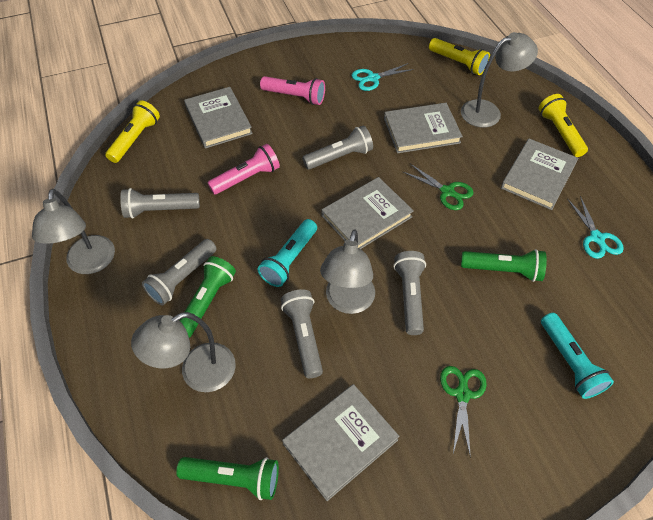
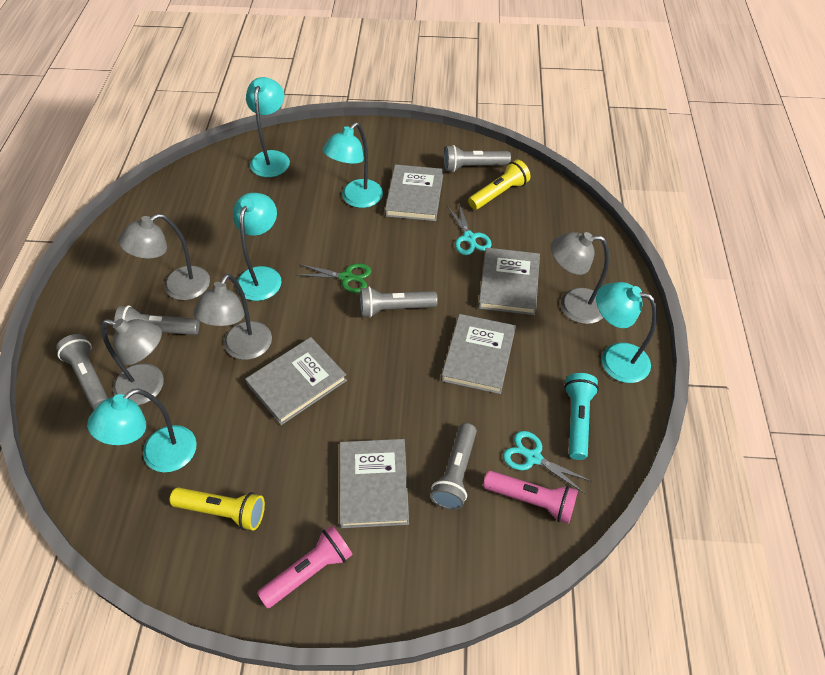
green flashlight: [176,457,279,500] [179,256,236,338] [461,249,547,282] = 3 -> none = 0
green scissors: [403,164,473,210] [440,366,487,458] = 2 -> [297,263,371,293] = 1
turquoise flashlight: [258,219,317,287] [541,313,614,399] = 2 -> [564,373,599,460] = 1
turquoise lamp: none = 0 -> [87,389,197,472] [233,193,282,301] [246,77,290,177] [323,122,383,208] [596,282,657,383] = 5
yellow flashlight: [105,101,160,163] [429,38,490,75] [539,94,588,157] = 3 -> [170,487,265,531] [468,159,531,210] = 2

